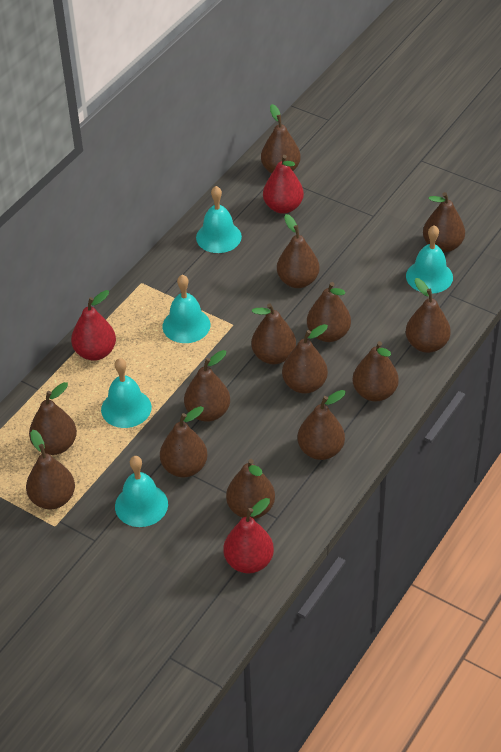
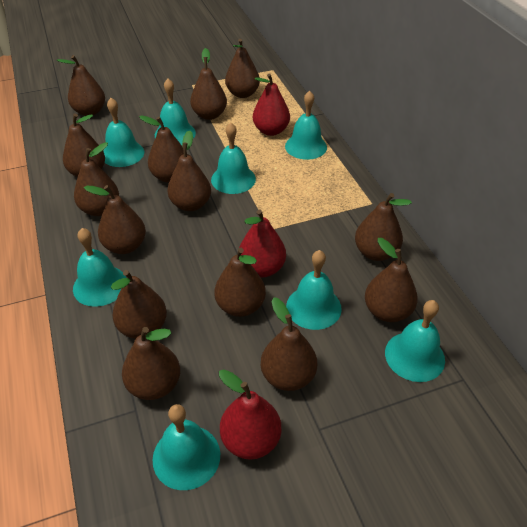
turquoise bell: [101,358,152,428] [115,456,168,527] [163,275,211,343] [196,186,242,253] [406,225,453,294] = 5 -> [73,228,126,307] [103,98,144,167] [152,404,220,490] [155,79,196,145] [211,122,256,194] [285,91,327,160] [286,250,342,330] [385,300,445,382] = 8

